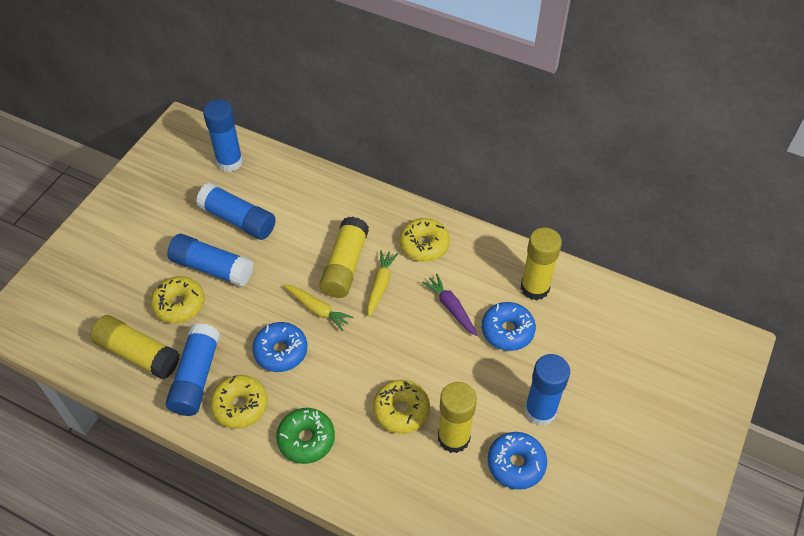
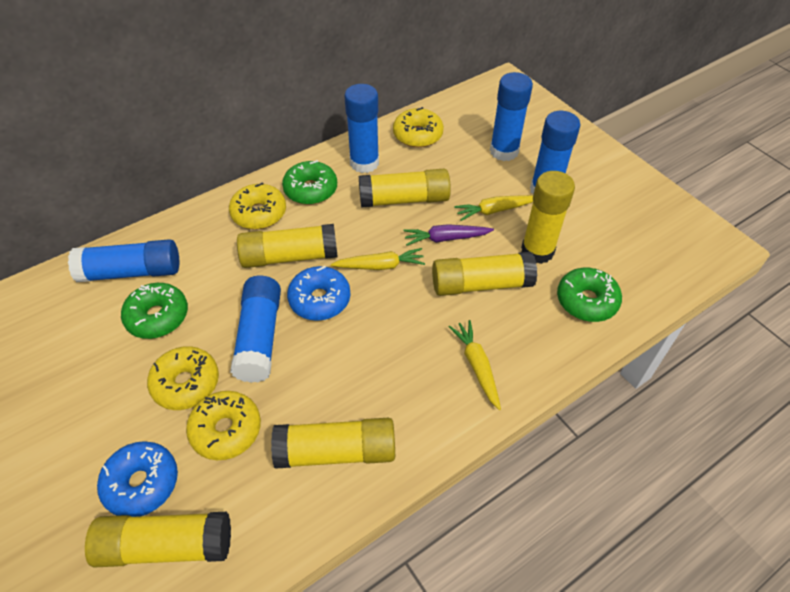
blue donut: [252,322,307,372] [482,302,536,351] [488,432,547,490] = 3 -> [97,441,178,517] [287,265,351,321] = 2
green donut: [276,408,335,464] = 1 -> [121,283,188,339] [282,160,337,205] [557,268,622,322] = 3
yellow carrot: [283,284,354,331] [367,250,398,317] = 2 -> [331,248,425,270] [449,320,501,410] [454,195,533,221] = 3
yellow glue stick: [90,315,180,379] [319,217,369,298] [438,382,477,453] [521,227,562,300] = 4 -> [85,512,231,567] [237,224,338,268] [271,418,395,469] [359,169,451,208] [432,252,537,296] [521,171,575,264] = 6

